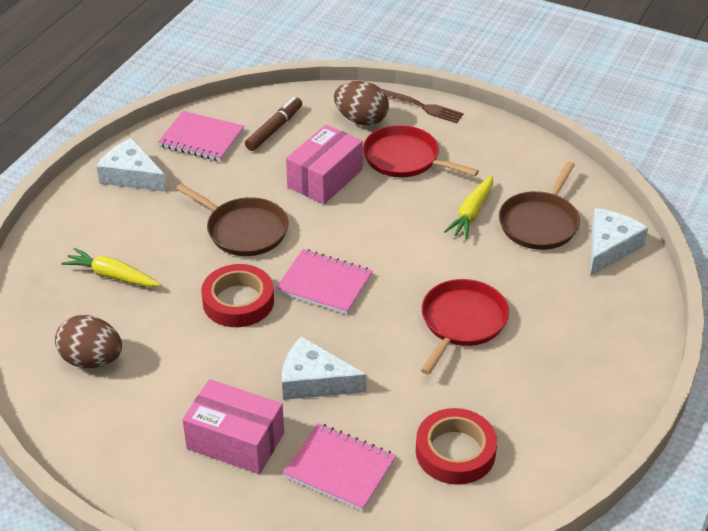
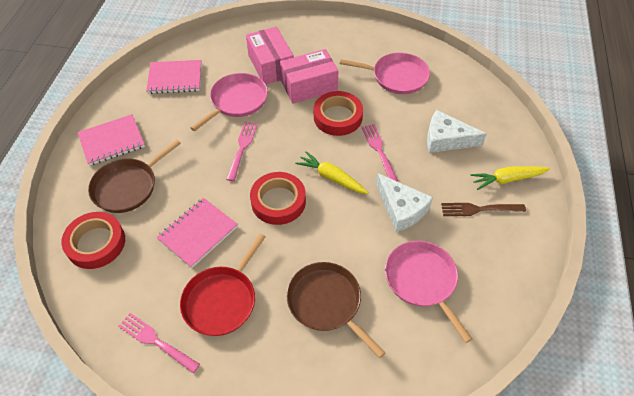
brown egg: [55,315,122,368] [334,81,389,126] = 2 -> none = 0
brown marker: [245,97,302,151] = 1 -> none = 0
pink fork: none = 0 -> [118,313,200,373] [226,122,258,181] [362,124,398,182] = 3
pink pan: none = 0 -> [190,73,268,131] [340,52,430,94] [385,241,472,343] = 3
red pan: [363,125,479,178] [421,279,509,375] = 2 -> [180,233,265,336] = 1
red tape: [201,264,274,327] [416,408,497,485] = 2 -> [61,212,125,269] [250,172,306,225] [314,91,363,136] = 3
white cheese: [96,138,167,192] [282,337,366,400] [591,208,648,275] = 3 -> [376,173,433,232] [427,110,487,153] = 2

